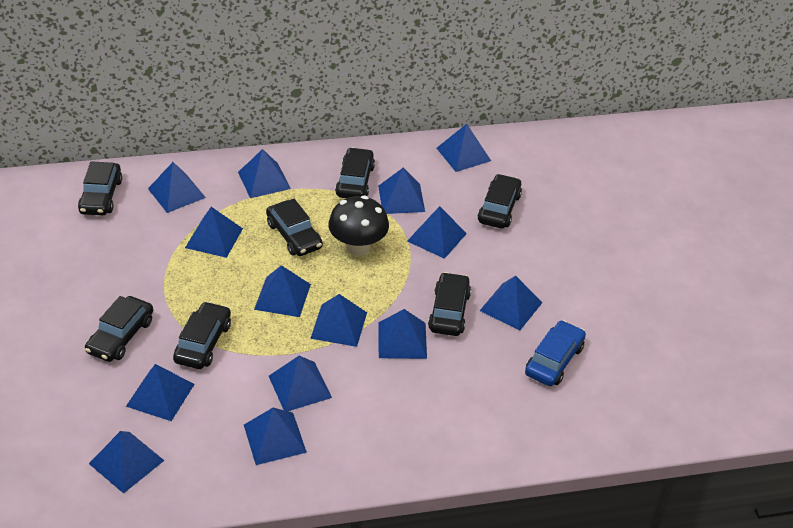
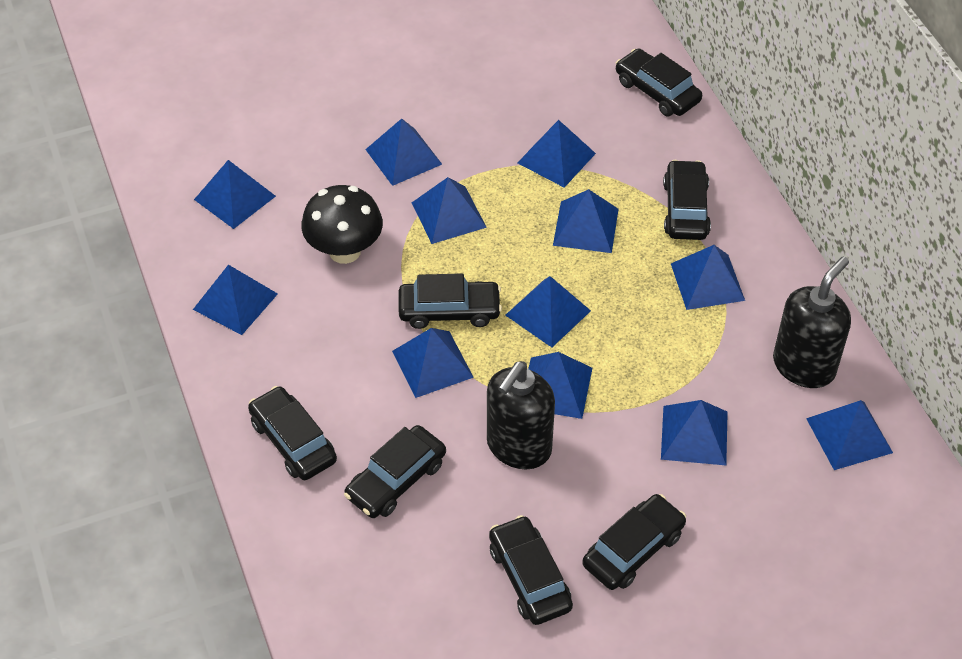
black soap dispenser: none = 0 -> [487,361,555,469] [773,256,851,388] = 2
blue car: [525,320,586,386] = 1 -> none = 0
blue pyramid: [89,431,165,494] [126,364,195,421] [148,162,206,213] [185,207,243,258] [238,149,291,198] [244,408,307,465] [254,265,311,317] [269,356,332,411] [310,294,367,347] [378,168,425,214] [378,309,427,359] [407,206,467,259] [436,124,491,172] [480,276,542,331] = 14 -> [193,265,278,335] [194,160,276,229] [365,119,442,186] [392,328,474,398] [412,177,487,244] [505,276,591,347] [517,120,596,188] [528,352,592,419] [553,189,619,253] [661,400,728,465] [671,245,745,310] [806,400,893,470] = 12

